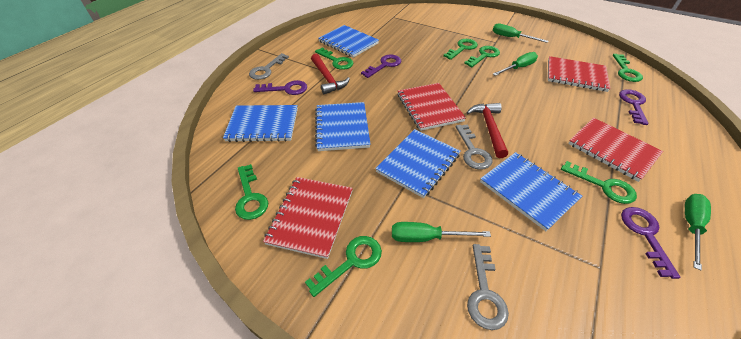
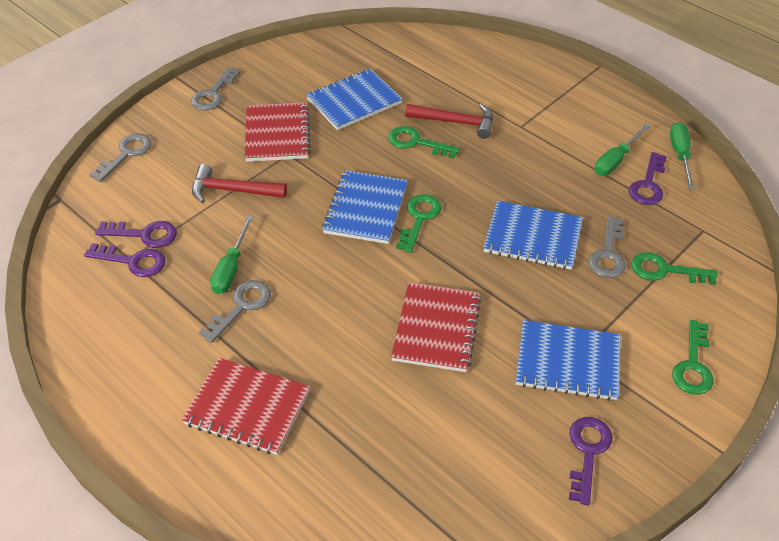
blue notebook: [223,105,298,142] [315,102,371,151] [318,25,379,58] [375,129,461,198] [480,152,582,231] = 5 -> [306,69,402,130] [322,170,408,244] [483,201,583,270] [516,320,621,401] = 4
green key: [235,164,268,220] [305,236,382,297] [315,48,354,70] [443,39,478,60] [464,46,500,67] [561,161,637,204] [613,54,643,82] = 7 -> [388,126,460,159] [396,194,442,253] [631,252,718,285] [672,320,714,395] = 4
green screwdriver: [392,222,491,242] [493,24,548,43] [493,52,538,76] [685,194,711,270] = 4 -> [210,216,253,294] [594,124,650,176] [670,122,695,189] = 3
grey key: [249,53,289,80] [456,124,493,170] [467,244,509,330] = 3 -> [89,133,152,182] [191,67,241,110] [199,280,271,343] [589,216,626,278] = 4
red notebook: [263,177,353,259] [398,83,466,131] [548,56,611,92] [568,118,663,182] = 4 -> [182,358,310,455] [245,103,311,162] [391,282,481,372] = 3

